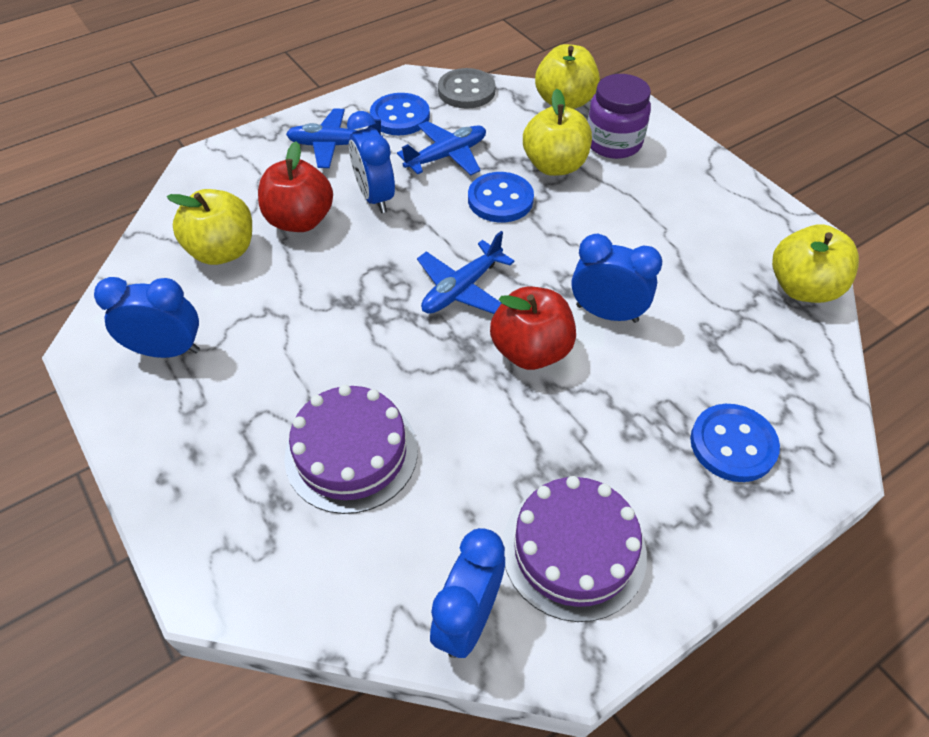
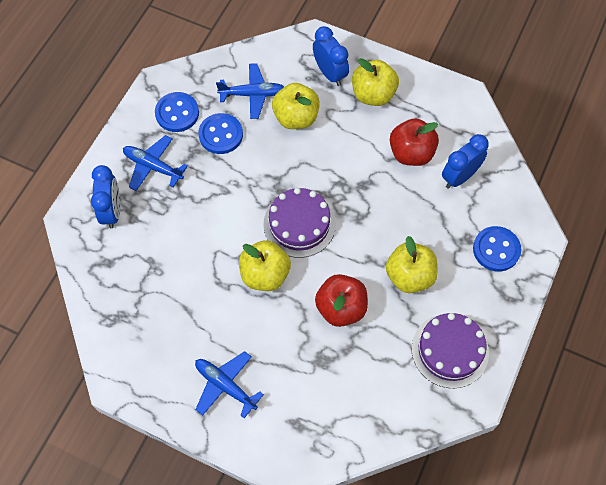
blue clock: [94,277,200,358] [347,111,395,213] [430,528,505,658] [571,234,662,323] = 4 -> [91,165,120,229] [313,26,349,86] [442,134,489,189] = 3
grey button: [438,68,496,109] = 1 -> none = 0
purple jar: [587,74,651,159] = 1 -> none = 0

